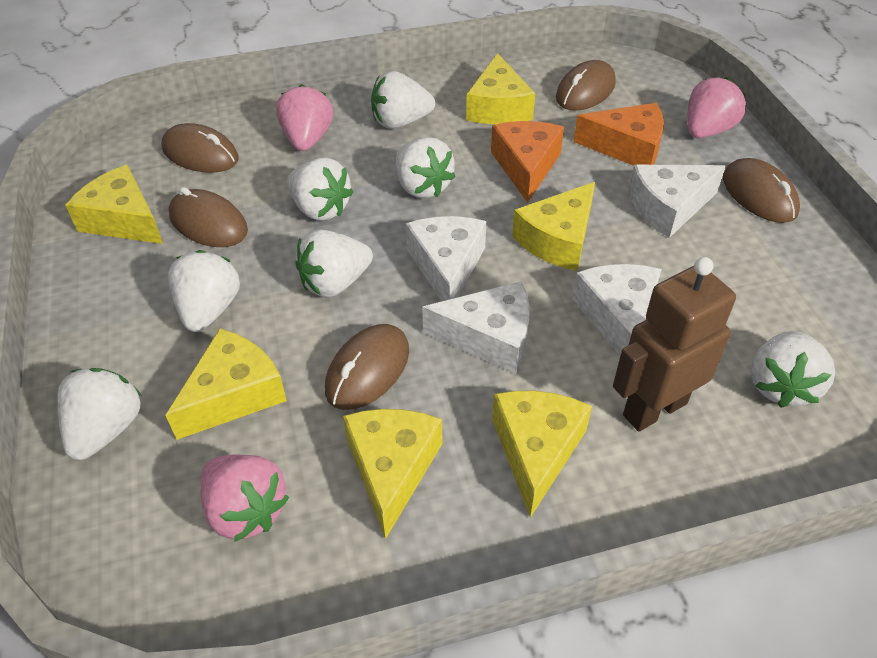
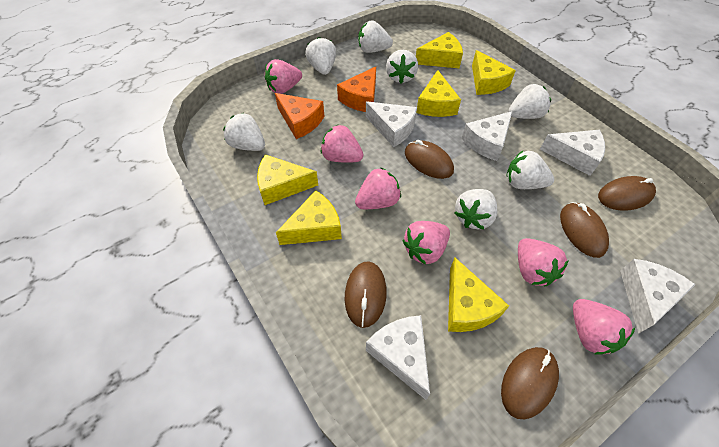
brown robot: [613,257,736,431] = 1 -> none = 0
pink strawberry: [201,455,289,542] [276,84,333,151] [687,77,746,138] = 3 -> [265,59,302,94] [321,125,364,163] [355,167,401,209] [402,221,450,265] [518,238,569,286] [573,299,635,355] = 6
white cheese: [406,216,486,301] [422,281,530,374] [572,264,662,356] [628,165,726,238] = 4 -> [366,101,417,147] [366,315,430,400] [462,111,512,161] [540,130,605,176] [620,259,696,334] = 5

